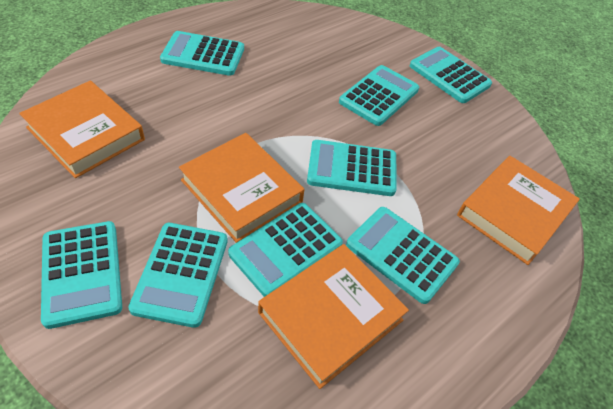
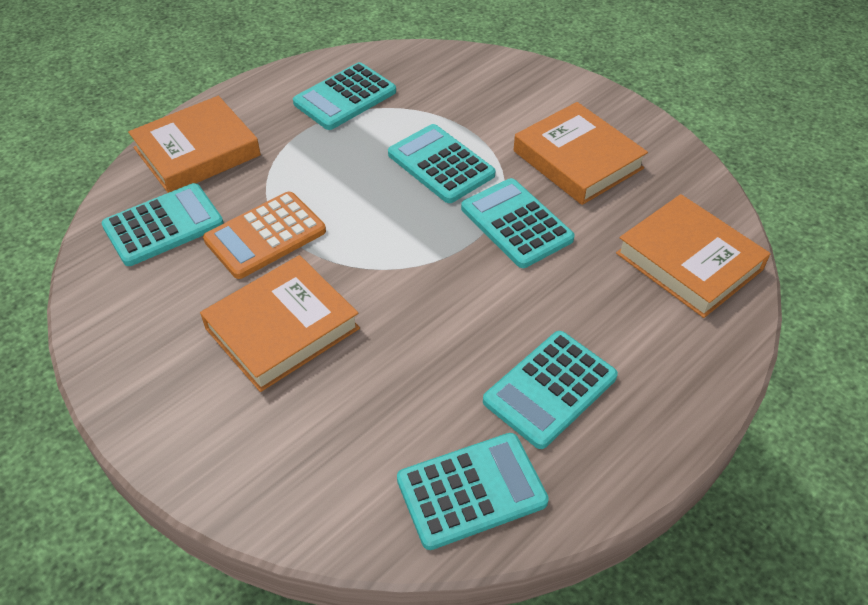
orange calculator: none = 0 -> [203,192,326,279] = 1
turquoise calculator: [41,221,122,329] [128,223,228,328] [160,31,244,76] [228,203,343,297] [307,140,397,196] [339,65,419,126] [346,207,460,304] [410,47,492,103] = 8 -> [102,183,224,266] [293,62,396,130] [388,124,496,203] [397,433,549,550] [461,178,575,268] [483,331,618,449] = 6

